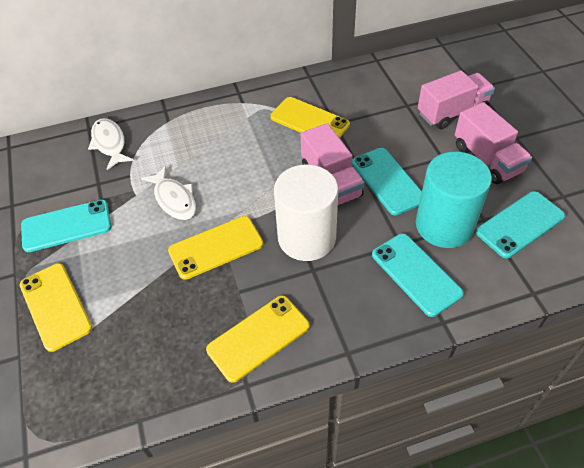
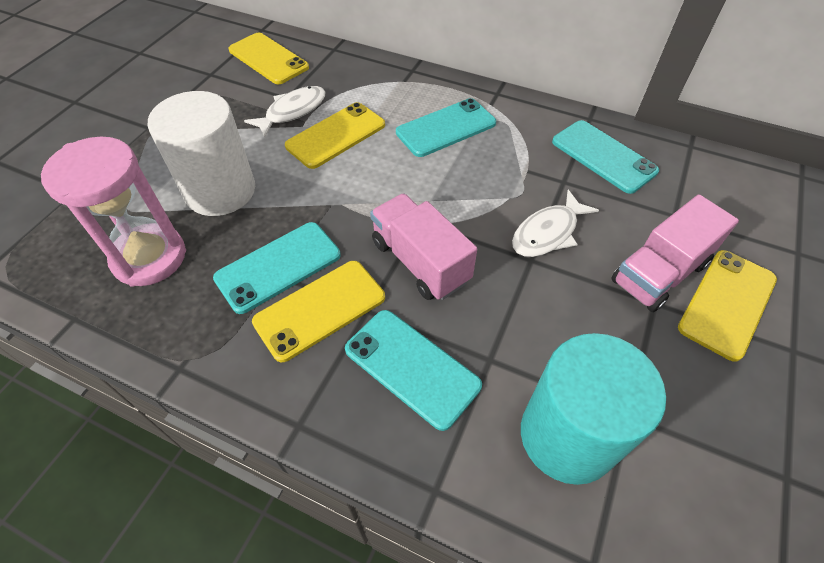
pink hourglass: none = 0 -> [41,137,186,287] = 1
pink truck: [301,123,364,205] [418,70,495,129] [455,102,532,184] = 3 -> [370,193,477,300] [611,194,739,312] = 2

